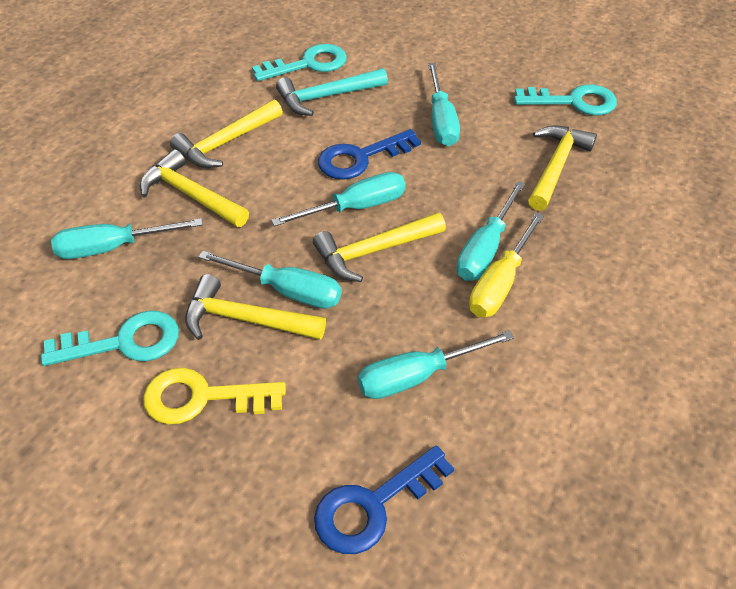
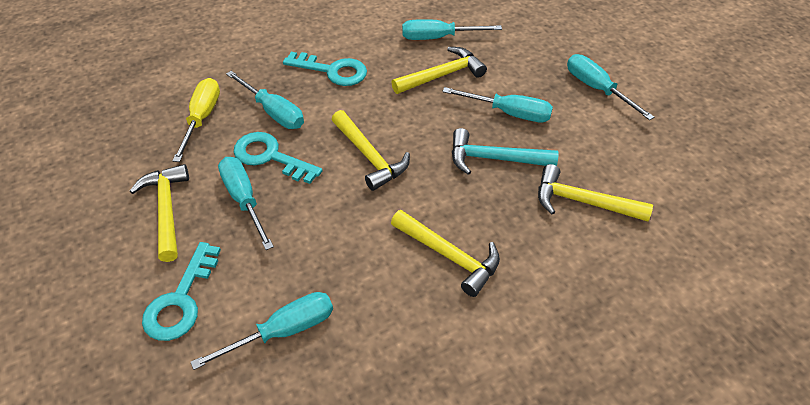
blue key: [314,445,454,554] [318,129,421,180] = 2 -> none = 0
yellow key: [143,368,286,424] = 1 -> none = 0

